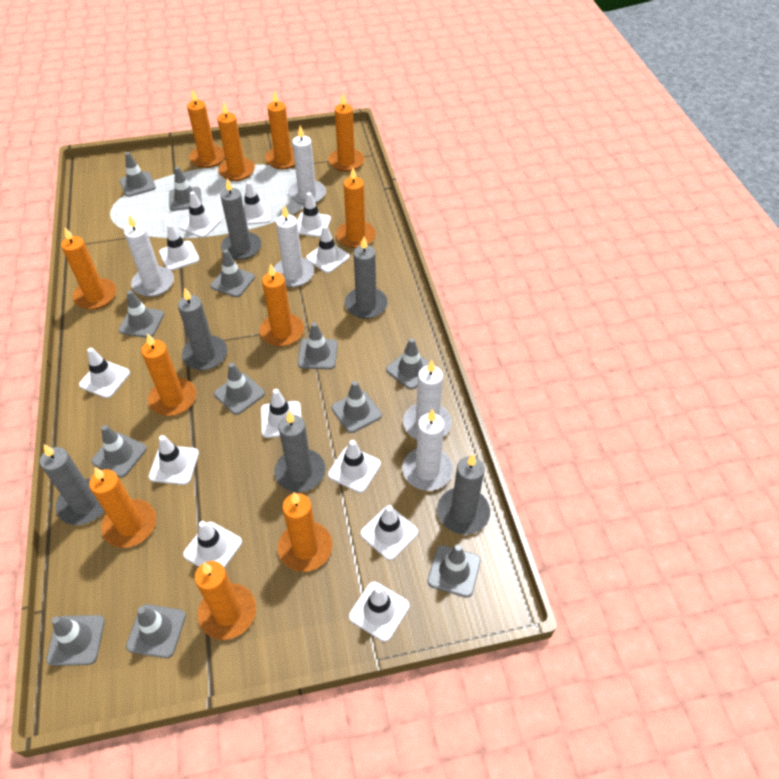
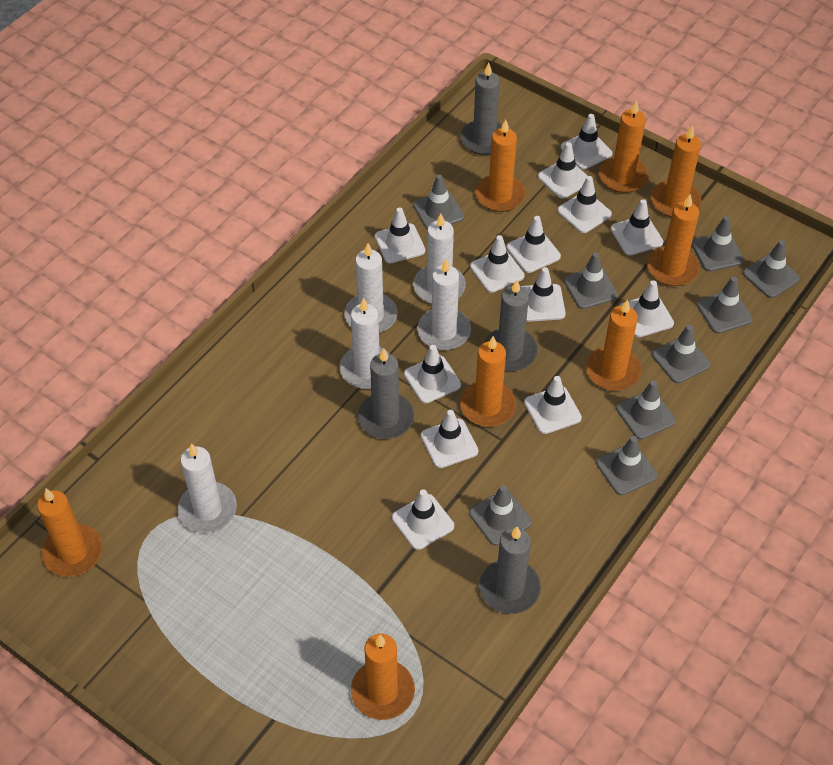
grey candle: [40,444,104,525] [178,287,228,370] [220,178,261,260] [274,411,326,492] [345,237,388,319] [437,454,490,535] = 6 -> [358,348,414,439] [460,62,502,155] [479,526,541,614] [484,280,538,371] = 4
grey traffic cone: [46,615,105,666] [91,425,147,478] [119,290,164,338] [120,152,156,197] [126,604,186,658] [169,167,202,211] [211,249,255,297] [214,363,265,415] [298,322,338,369] [332,381,382,433] [386,338,430,390] [428,544,481,598] = 12 -> [413,175,464,229] [469,485,532,545] [564,252,618,309] [596,436,657,495] [616,381,676,439] [652,325,711,383] [692,216,744,271] [697,277,753,334] [743,240,800,298] = 9
orange candle: [61,228,116,310] [89,467,156,548] [141,333,196,416] [187,89,225,168] [195,561,256,640] [217,102,255,181] [260,263,304,346] [265,91,295,169] [278,492,333,572] [328,93,364,172] [336,168,376,248] = 11 -> [37,489,103,577] [351,633,415,720] [460,336,516,427] [475,119,525,212] [586,299,641,391] [599,100,649,193] [647,194,700,286] [651,125,701,217] = 8
white traffic cone: [79,348,130,398] [149,435,199,485] [159,223,199,271] [179,191,221,238] [183,521,242,568] [243,181,271,225] [261,389,302,438] [297,192,331,237] [306,225,350,273] [328,440,381,493] [349,581,409,642] [360,505,418,560] = 12 -> [375,207,425,263] [392,489,454,550] [404,345,461,403] [421,410,478,468] [470,235,525,293] [507,216,561,273] [521,267,566,322] [524,376,582,434] [538,142,588,199] [557,176,612,233] [561,114,613,169] [611,199,663,255] [619,280,674,337] = 13

